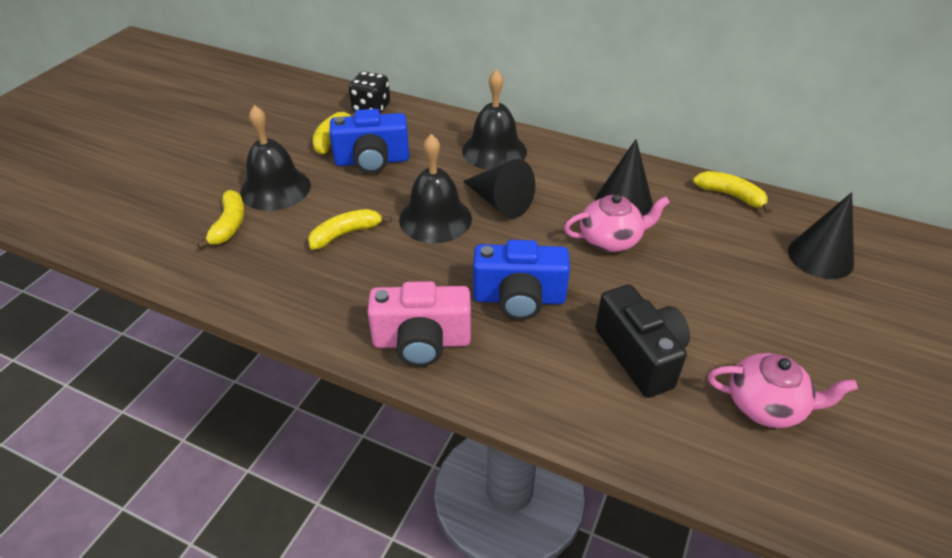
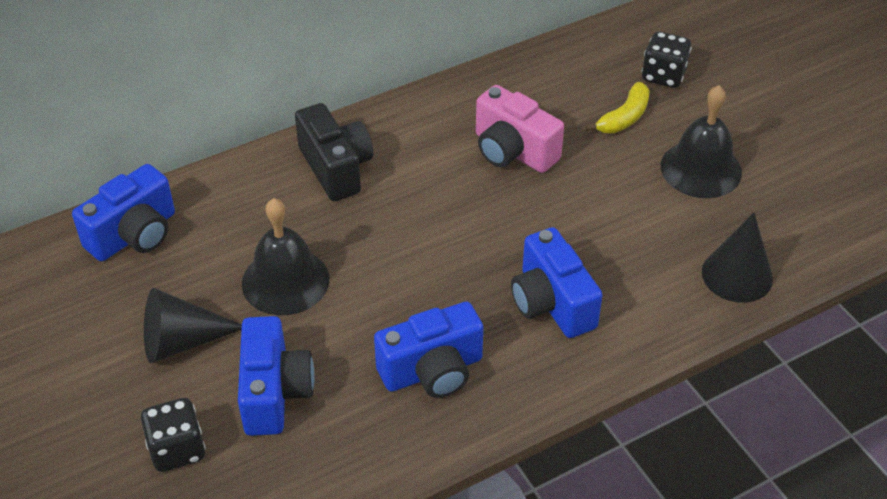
black bell: [240,105,311,211] [399,134,472,243] [462,69,527,170] = 3 -> [242,198,329,315] [661,85,742,198] = 2
black cone: [463,159,535,219] [595,139,653,216] [788,192,854,279] = 3 -> [144,288,242,363] [702,212,773,303] = 2
black dice: [349,72,390,114] = 1 -> [141,398,206,472] [642,32,692,88] = 2
blue camera: [329,109,409,174] [473,240,570,320] = 2 -> [72,164,175,261] [238,316,315,436] [374,302,484,398] [511,227,603,338] = 4
pink teapot: [564,194,670,252] [708,353,858,428] = 2 -> none = 0
yellow banana: [197,190,245,249] [308,209,392,250] [312,112,355,154] [693,171,772,213] = 4 -> [585,82,650,133] = 1

